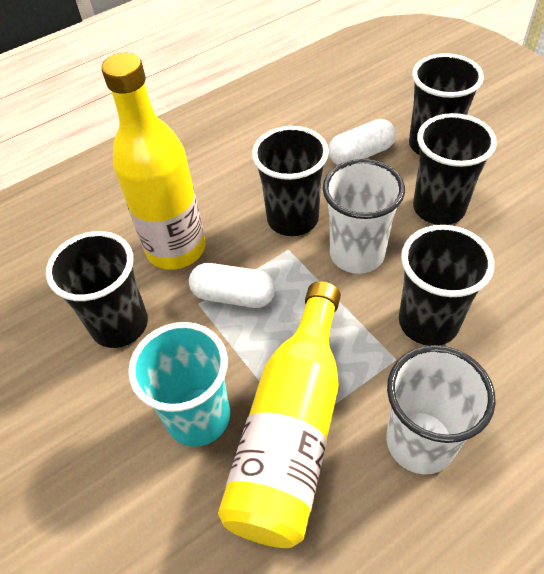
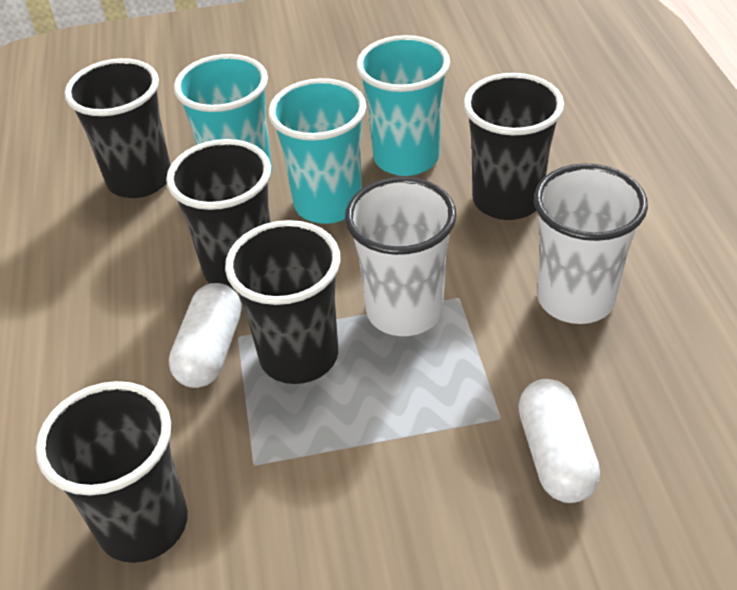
turquoise cup: [128,322,230,447] = 1 -> [174,54,272,176] [268,78,366,224] [356,35,450,176] = 3
yellow bottle: [101,53,206,270] [218,282,341,548] = 2 -> none = 0

